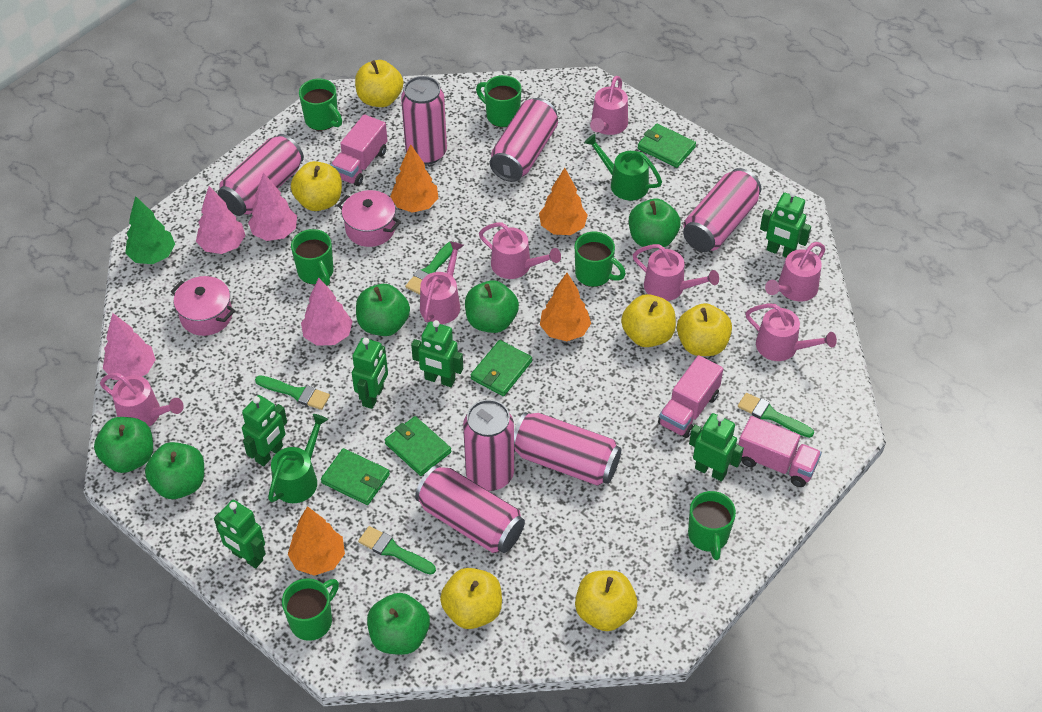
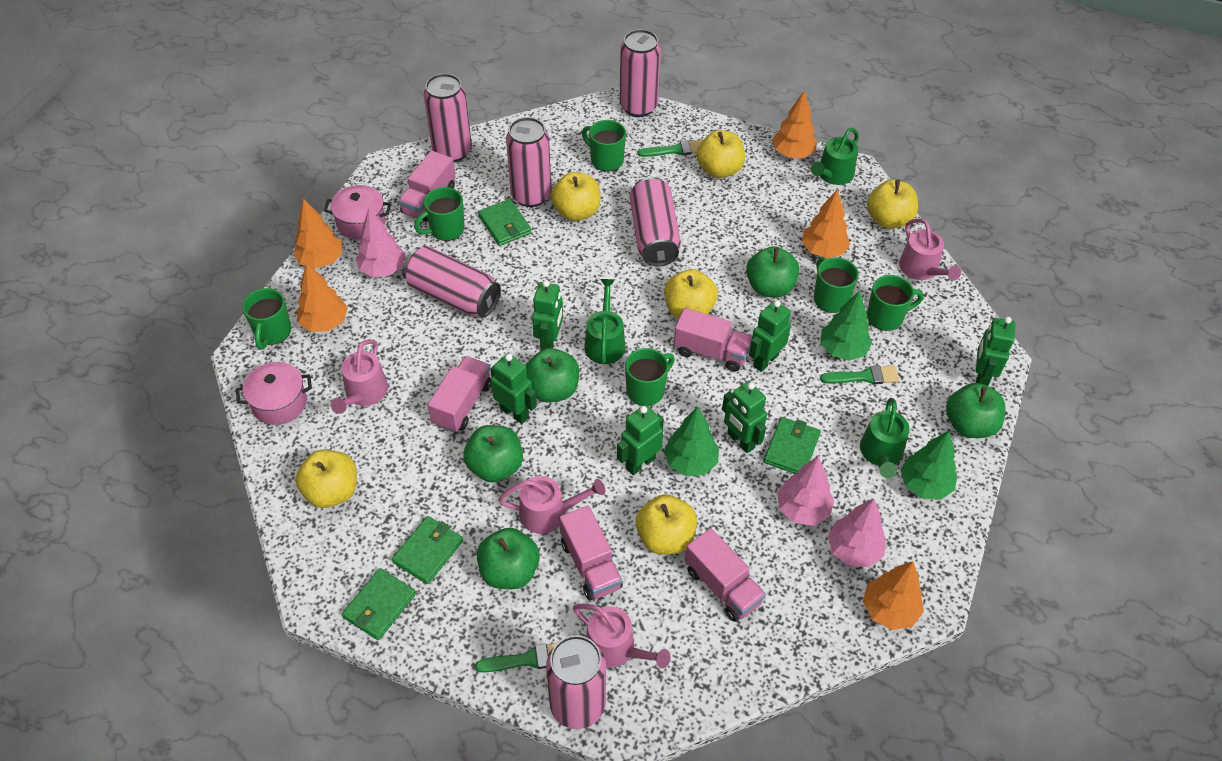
green apple: [94,417,153,473] [145,442,204,499] [356,284,410,336] [367,593,430,655] [465,280,519,333] [629,199,681,249] = 6 -> [464,425,523,482] [477,528,540,589] [526,348,579,403] [746,246,799,297] [946,383,1006,438] = 5
green brush: [255,375,330,410] [358,526,436,575] [405,241,453,295] [738,393,814,438] = 4 -> [475,643,557,673] [637,140,702,157] [820,365,899,384] = 3
green tree: [125,196,175,264] = 1 -> [664,406,719,476] [821,290,872,361] [900,431,957,500] = 3
green watering can: [268,414,328,503] [584,134,662,200] = 2 -> [584,279,625,364] [811,127,859,185] [860,398,910,478] = 3
orange tree: [288,506,345,576] [390,144,438,213] [539,168,588,235] [540,273,591,341] = 4 -> [293,199,342,269] [297,262,348,332] [772,91,817,158] [802,189,850,258] [863,561,924,630] = 5
pink can: [218,134,304,216] [401,76,447,165] [415,465,525,553] [463,399,514,491] [490,98,558,182] [514,412,621,486] [683,168,761,252] = 7 -> [402,246,501,317] [424,73,472,162] [506,117,552,207] [546,635,606,729] [620,29,661,117] [630,177,681,267] = 6
pink tree: [103,313,156,380] [196,186,246,254] [248,172,297,241] [301,278,353,346] = 4 -> [356,208,405,277] [777,456,834,526] [828,498,886,567] = 3
pink truck: [331,114,388,186] [658,355,723,438] [738,416,822,487] = 3 -> [398,151,456,222] [428,356,491,433] [559,506,623,600] [674,308,752,372] [685,528,766,622] = 5
pink watering can: [100,373,184,427] [420,241,464,324] [479,222,561,279] [590,76,628,135] [633,244,719,301] [746,304,837,361] [765,242,826,301] = 7 -> [331,339,388,414] [498,476,605,534] [573,604,671,668] [899,219,961,281] = 4

